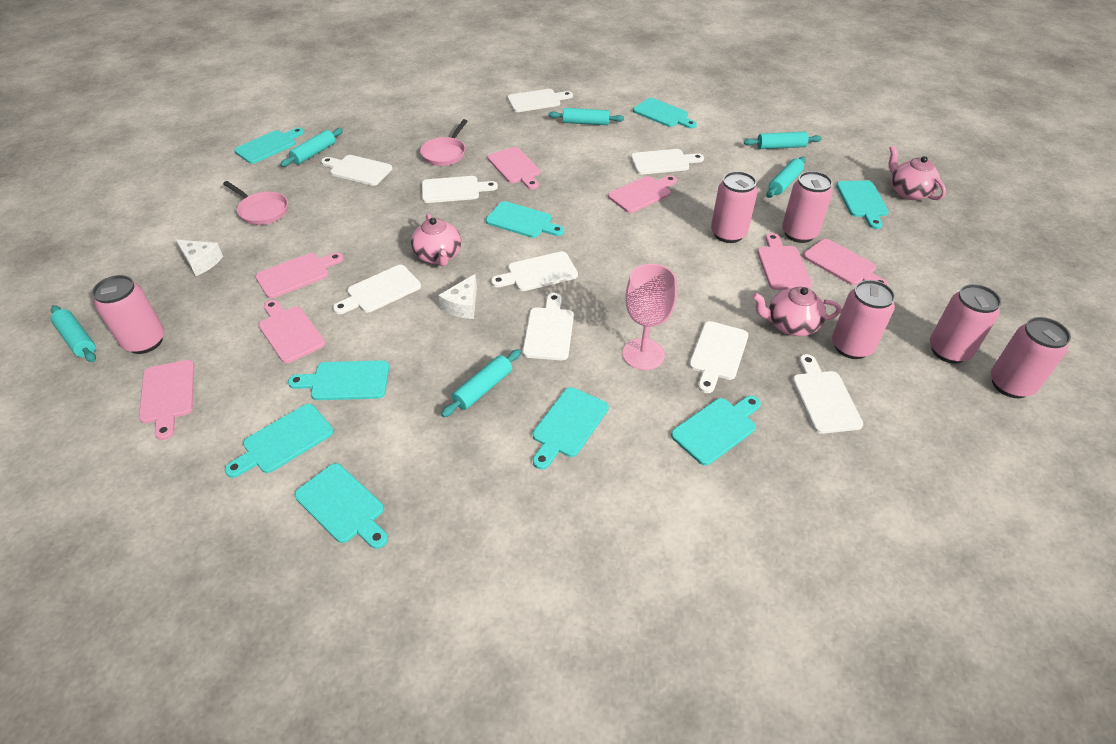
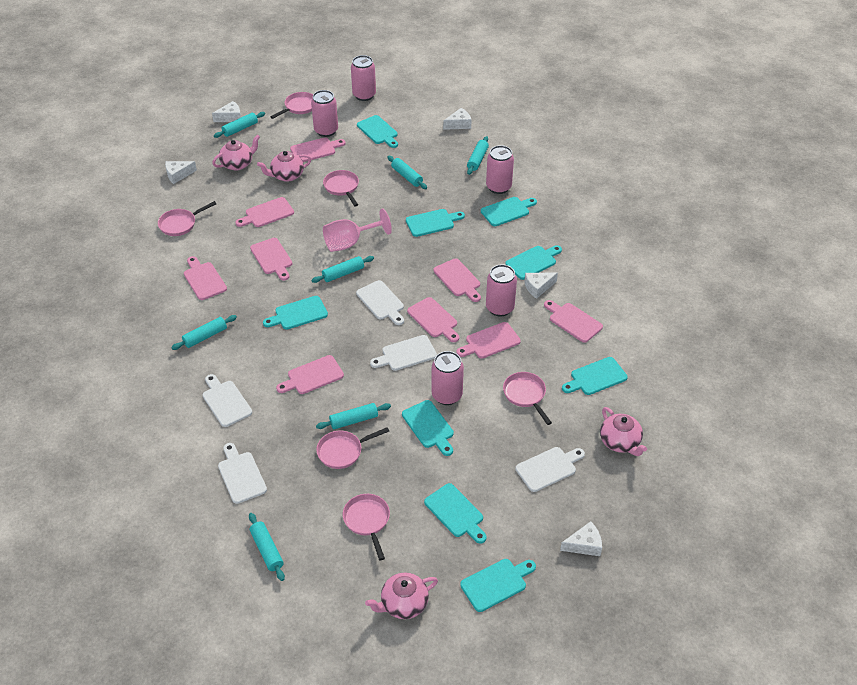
pink can: [92,275,164,354] [711,171,758,243] [782,171,833,243] [832,280,895,359] [930,284,1001,364] [991,317,1071,398] = 6 -> [311,90,338,137] [351,55,376,101] [432,351,464,405] [486,145,514,194] [486,264,517,316] = 5
pink cutting board: [139,360,195,440] [255,252,344,298] [259,300,326,363] [488,147,540,189] [608,175,677,213] [757,233,812,290] [803,239,888,285] = 7 -> [184,256,227,300] [235,197,294,227] [250,238,292,281] [276,355,344,394] [290,137,346,162] [407,297,459,342] [433,258,481,302] [456,322,521,358] [544,300,603,343] = 9
pink pan: [223,181,288,225] [420,119,468,166] = 2 -> [158,201,216,236] [270,92,313,119] [316,427,389,469] [323,170,359,207] [343,494,390,560] [503,372,552,425] = 6
pink teapot: [411,213,461,267] [752,287,841,336] [889,145,946,200] = 3 -> [212,134,260,171] [257,151,311,182] [365,572,438,619] [600,407,647,456] = 4
turquoise rolling pin: [51,305,96,362] [280,128,343,167] [441,349,521,417] [549,108,624,125] [744,132,822,149] [766,157,806,198] = 6 -> [171,315,237,350] [214,112,265,138] [249,513,285,581] [311,256,374,283] [316,403,391,429] [387,156,427,189] [467,136,489,175] = 7
white cheese: [176,240,223,276] [438,274,477,319] = 2 -> [165,161,197,184] [212,101,241,122] [443,108,471,130] [524,273,558,299] [560,521,602,556] = 5
white cutting board: [321,155,392,186] [333,265,421,314] [422,176,498,203] [491,251,578,291] [507,89,573,112] [523,293,574,360] [631,149,704,175] [689,321,749,393] [792,354,863,434] = 9 -> [203,374,252,427] [218,443,267,504] [356,280,404,325] [370,335,437,371] [515,447,585,492] = 5

